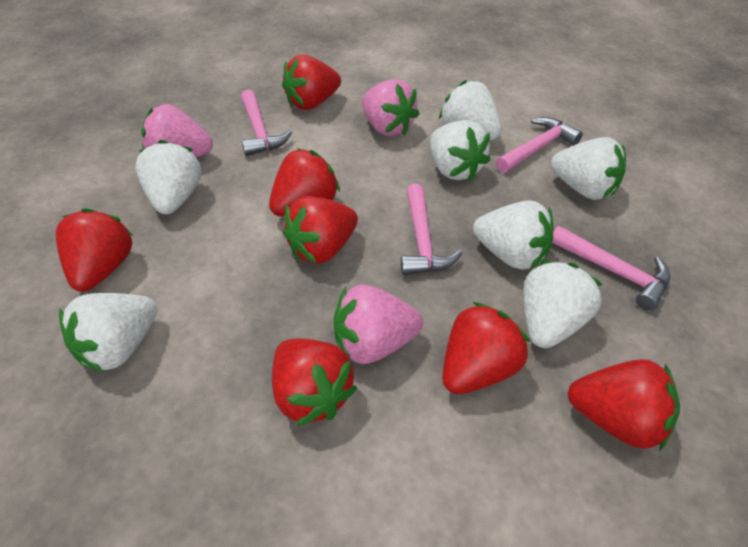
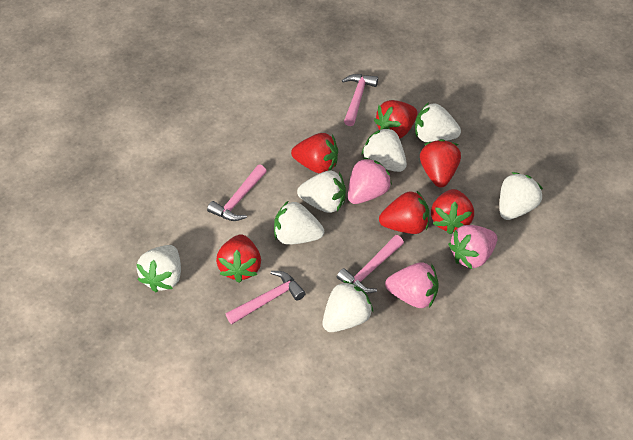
red strawberry: [56,208,134,292] [269,149,340,217] [272,338,357,426] [282,55,341,110] [283,196,358,264] [442,302,530,394] [568,359,680,450] = 7 -> [216,234,261,283] [291,133,338,174] [374,100,418,139] [379,191,429,234] [420,139,461,187] [431,189,474,235] = 6

